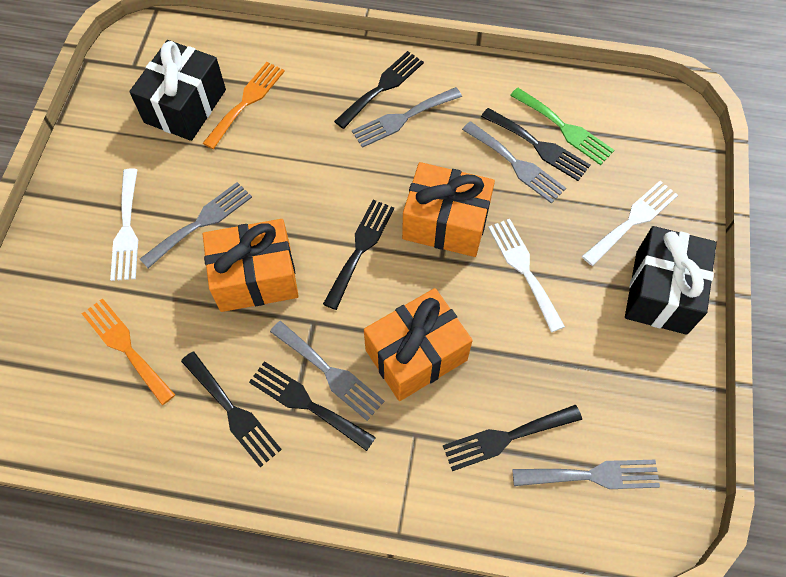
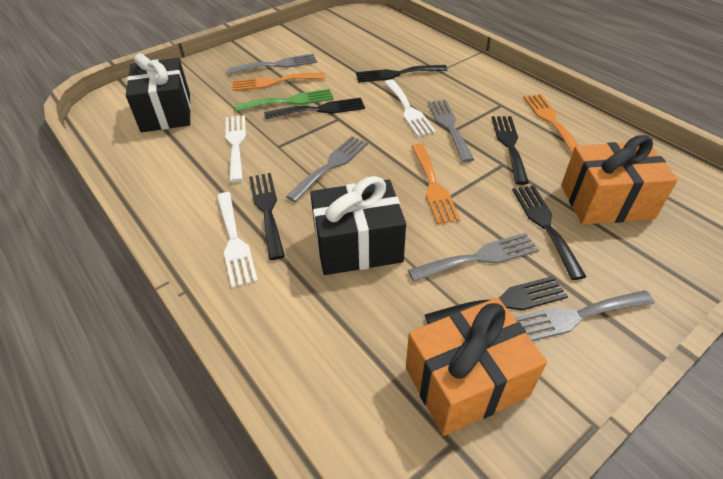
orange fork: [82,298,175,405] [203,62,285,149] = 2 -> [233,72,325,91] [411,144,461,225] [523,94,579,154] = 3
orange gift: [203,219,299,312] [364,288,473,401] [402,162,495,257] = 3 -> [406,297,547,436] [561,135,678,225] = 2

